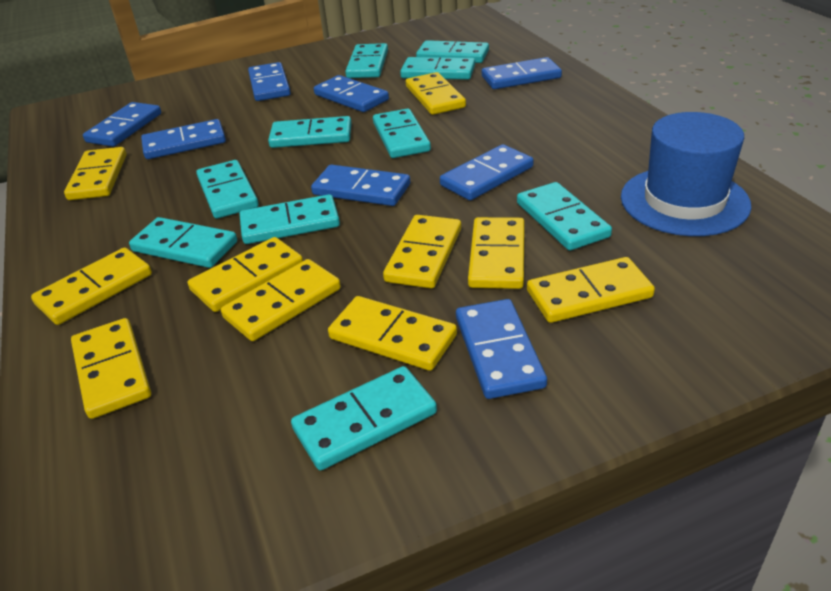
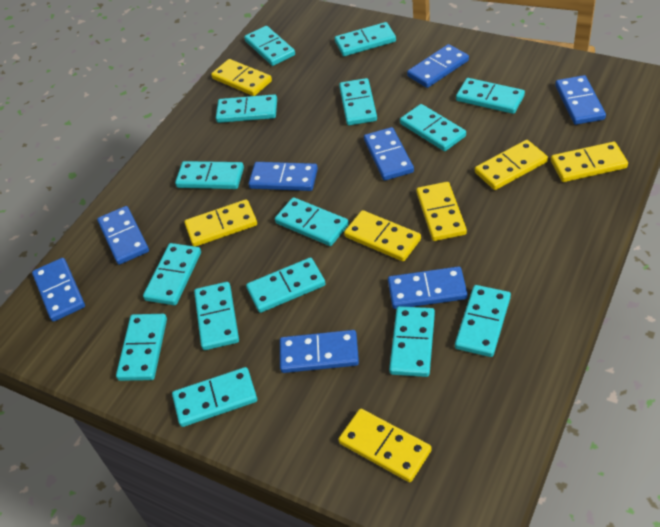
blue hat: [621,112,751,236] = 1 -> none = 0
turquoise domino: [129,217,237,268] [196,160,259,219] [239,194,340,244] [268,116,352,148] [291,366,437,470] [345,43,388,78] [373,108,431,158] [400,57,475,79] [416,40,489,63] [517,182,612,250] = 10 -> [116,314,167,381] [143,243,201,305] [172,367,257,427] [175,161,244,189] [194,282,239,350] [216,94,277,123] [244,26,295,66] [246,257,326,313] [275,197,349,246] [335,22,396,56] [339,78,377,125] [389,306,435,377] [400,104,466,151] [455,285,511,357] [456,78,525,114] = 15
yellow domino: [31,248,152,325] [64,147,127,200] [71,318,151,419] [188,237,303,312] [221,259,341,341] [328,296,457,371] [383,215,461,288] [406,72,466,115] [468,217,525,289] [527,257,655,323] = 10 -> [184,199,257,247] [211,59,272,96] [338,409,432,482] [344,210,421,261] [416,182,467,241] [475,140,548,190] [551,142,628,182] = 7

